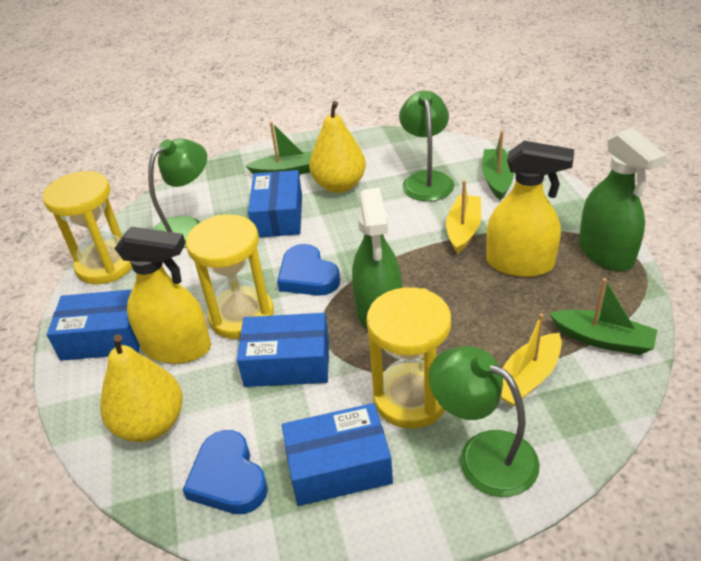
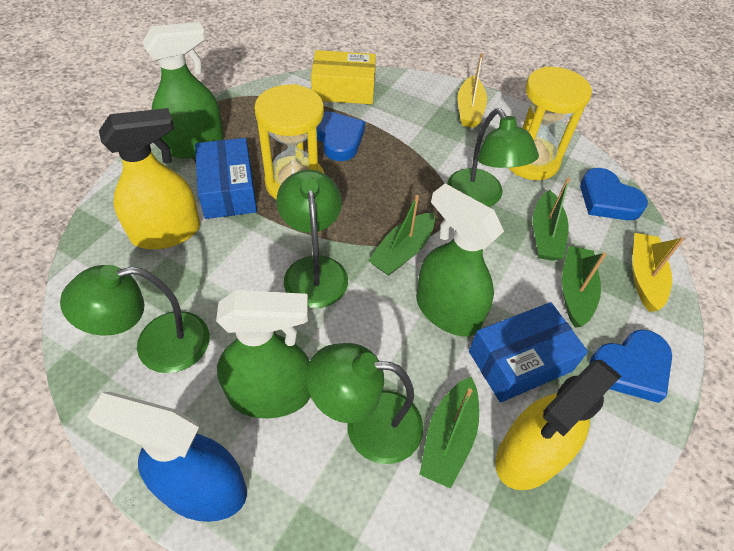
blue box: [47,289,140,361] [237,313,329,387] [248,170,302,237] [282,403,393,506] = 4 -> [195,138,257,219] [469,302,588,403] = 2
blue heart: [183,430,268,514] [277,244,340,296] = 2 -> [317,111,365,161] [580,168,648,220] [589,329,672,403] = 3
blue spray bottle: none = 0 -> [87,392,247,522] = 1
green boat: [245,122,312,175] [482,131,514,200] [549,278,657,355] = 3 -> [368,195,435,276] [419,377,479,489] [533,177,570,261] [562,246,606,328] = 4
green lamp: [148,138,207,248] [399,91,454,201] [429,346,540,497] = 3 -> [60,265,209,373] [277,170,348,308] [306,343,423,464] [447,108,539,207] = 4
green spray bottle: [352,188,402,330] [579,128,667,271] = 2 -> [142,22,224,158] [216,290,311,418] [416,183,504,336] = 3
yellow box: none = 0 -> [311,50,376,104] = 1
yellow hourglass: [43,171,132,284] [186,215,274,339] [367,287,451,429] = 3 -> [254,84,325,200] [509,66,592,180] = 2
yellow pear: [100,334,183,442] [309,101,366,193] = 2 -> none = 0

